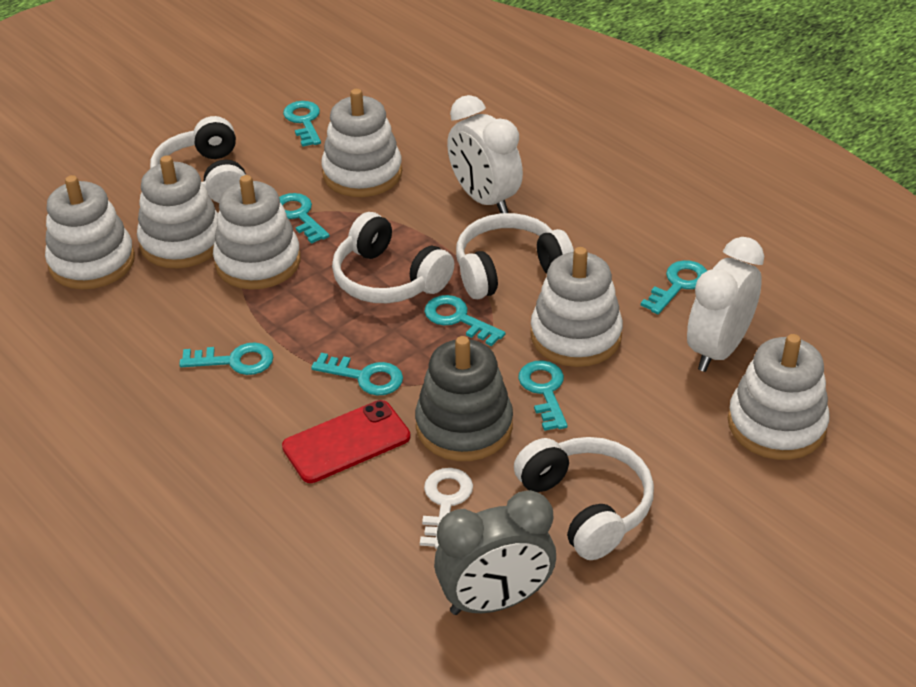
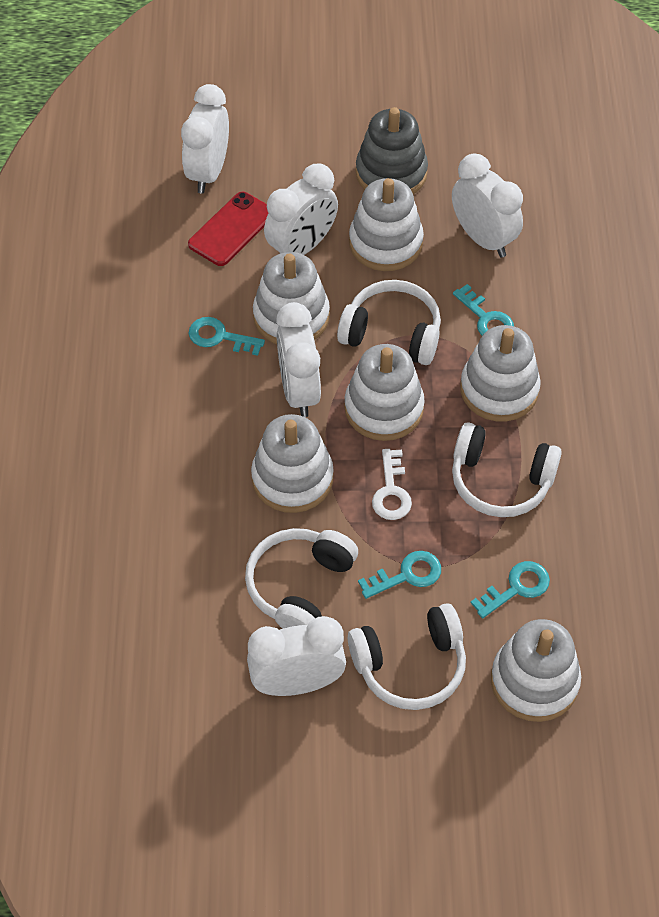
grey clock: [434,490,556,615] = 1 -> none = 0
turquoise key: [179,343,273,375] [279,193,330,244] [283,101,321,147] [311,353,403,395] [424,295,505,346] [518,360,568,431] [640,260,707,314] = 7 -> [188,317,265,356] [358,551,441,599] [453,284,514,336] [471,561,550,618] = 4
white clock: [447,95,523,213] [687,237,764,372] = 2 -> [181,84,229,194] [247,616,346,696] [264,164,338,255] [276,302,321,417] [452,154,523,258] = 5

